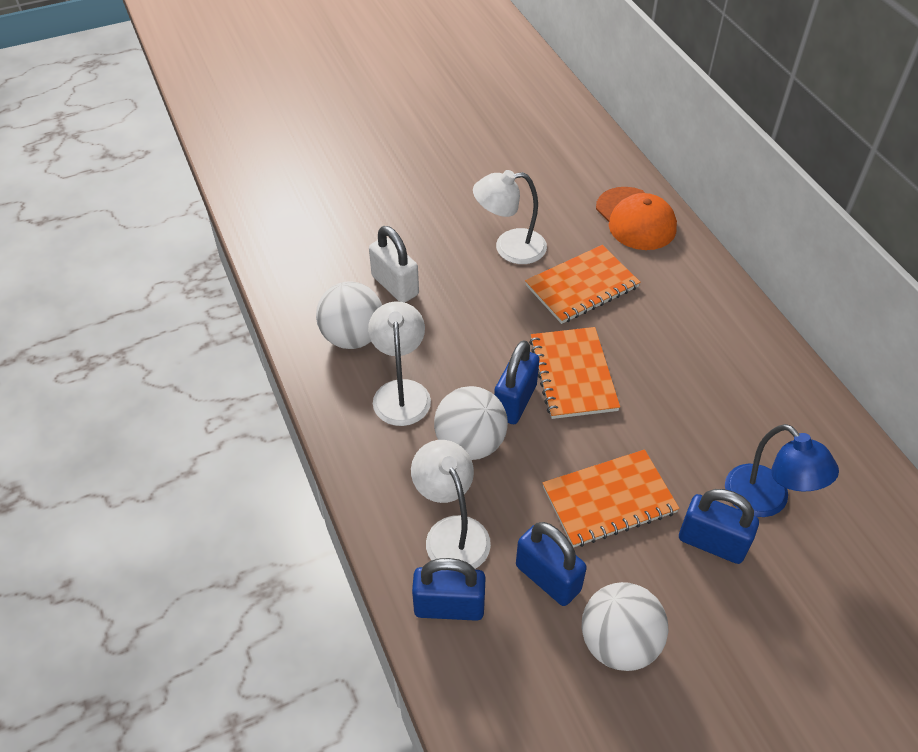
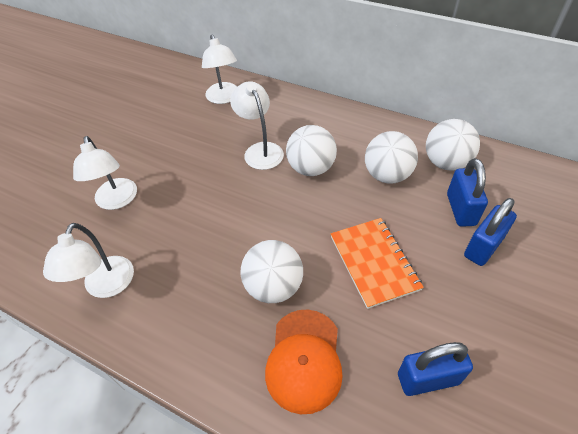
blue lamp: [725,424,839,517] = 1 -> none = 0
blue padlock: [412,558,486,621] [494,340,540,424] [516,522,587,606] [679,489,759,564] = 4 -> [398,342,473,396] [447,158,488,227] [464,198,517,266] = 3
orange notebook: [525,245,641,324] [529,327,620,419] [542,449,680,548] = 3 -> [331,218,424,309] = 1
white ball: [316,281,382,349] [434,386,508,460] [581,582,668,671] = 3 -> [241,240,303,303] [286,125,337,176] [365,131,418,184] [426,119,480,171] = 4
white lamp: [368,301,431,426] [411,440,491,569] [473,170,547,264] = 3 -> [43,223,134,298] [73,136,137,210] [202,35,237,104] [230,81,284,170] = 4
white padlock: [369,226,419,303] = 1 -> none = 0

